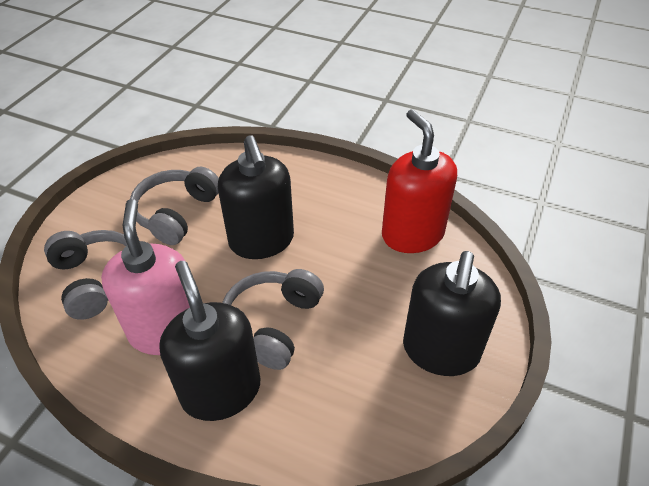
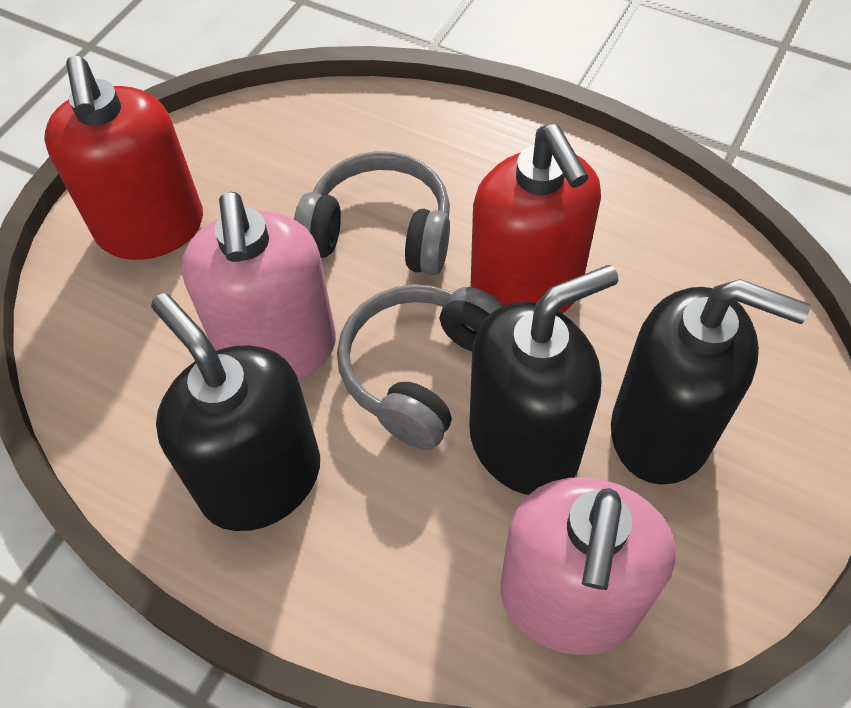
grey headphones: [44,230,127,320] [130,167,219,245] [222,269,324,370] = 3 -> [294,151,450,275] [337,284,504,450] = 2
pink soap dispenser: [101,199,190,355] = 1 -> [182,192,336,380] [500,477,675,655] = 2
red soap dispenser: [382,109,457,253] = 1 -> [44,56,203,260] [470,124,601,314] = 2

